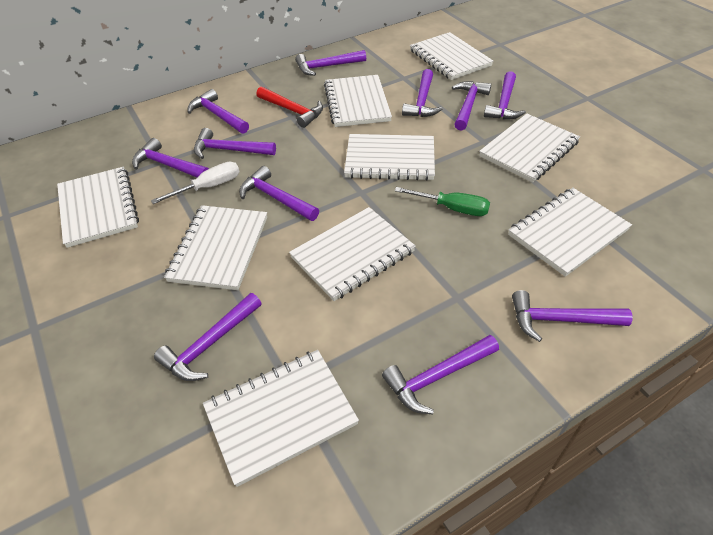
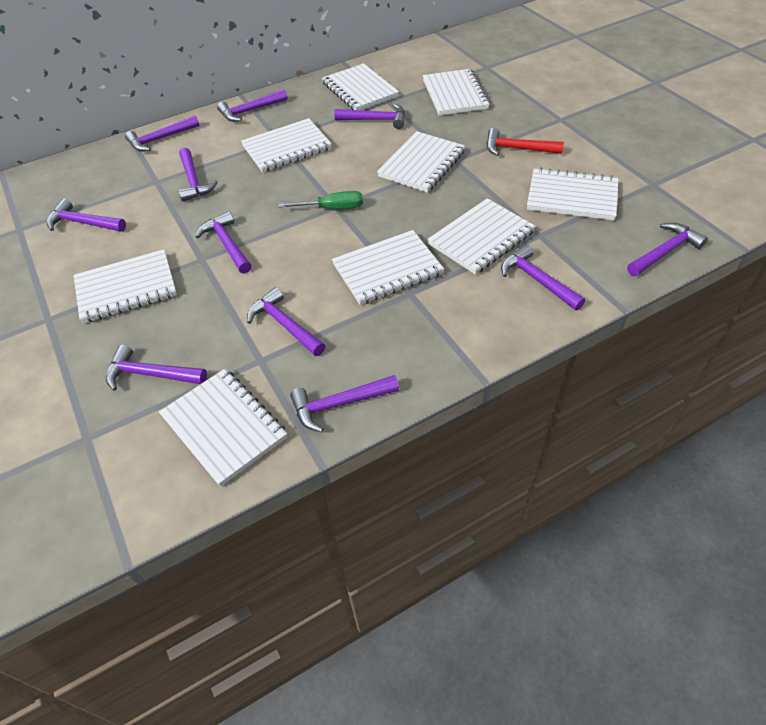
white screwdriver: [151,162,240,204] = 1 -> none = 0

